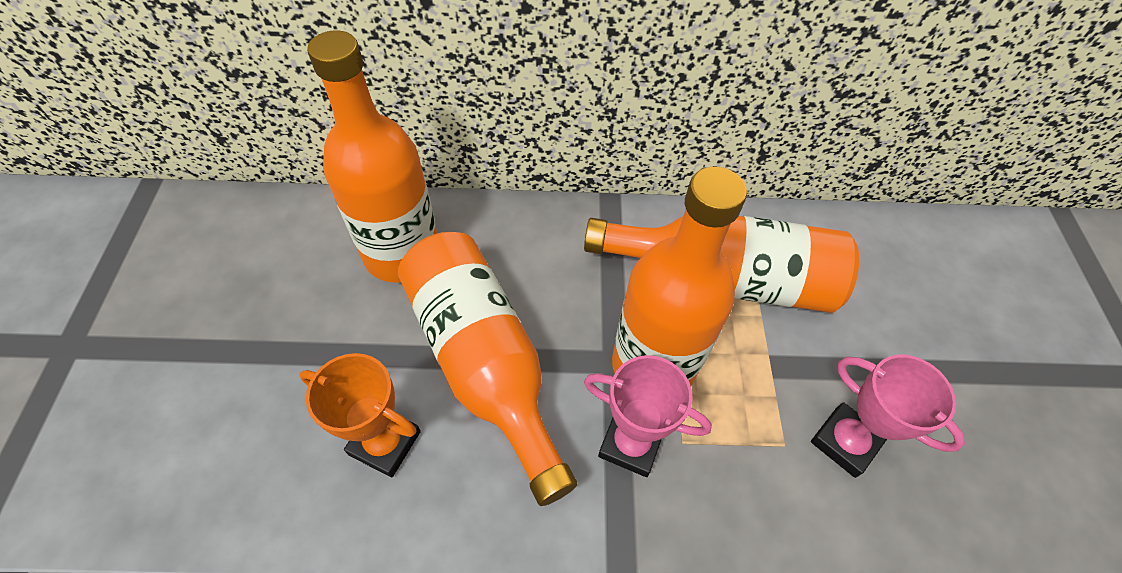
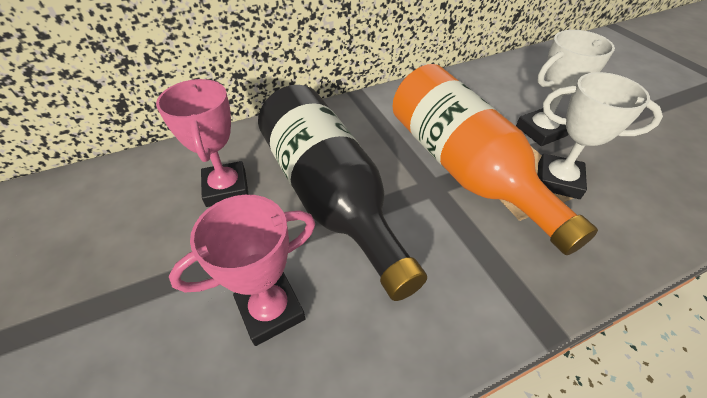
black bottle: none = 0 -> [258,85,427,301] = 1
orange bottle: [307,30,437,283] [398,232,577,506] [584,216,859,313] [612,167,747,386] = 4 -> [392,64,598,255] = 1
orange trophy: [300,353,421,477] = 1 -> none = 0
white trophy: none = 0 -> [516,30,615,146] [538,72,663,199] = 2

